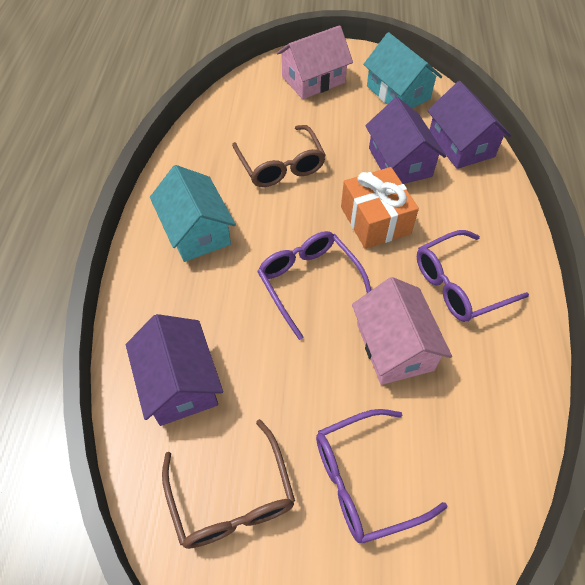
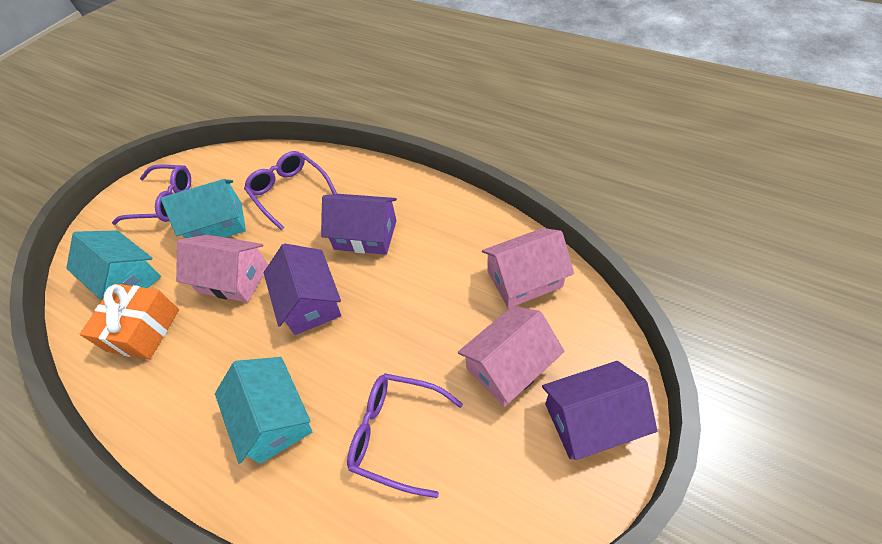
brown glasses: [162,419,295,549] [232,125,326,187] = 2 -> none = 0
pink house: [277,25,353,99] [352,277,452,385] = 2 -> [176,235,268,303] [458,306,564,407] [482,228,574,308] = 3
turquoise house: [150,165,236,262] [363,32,442,108] = 2 -> [66,230,161,300] [161,179,246,238] [215,357,312,464] = 3

